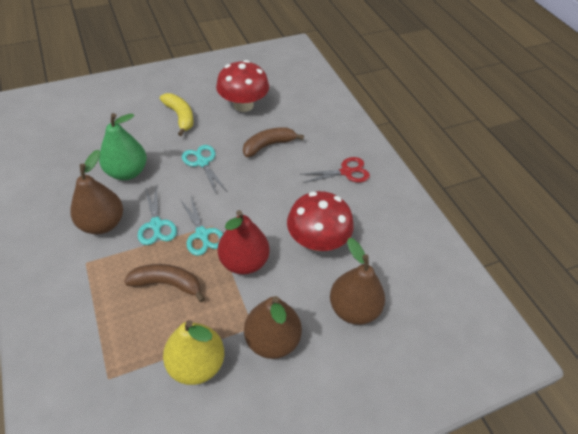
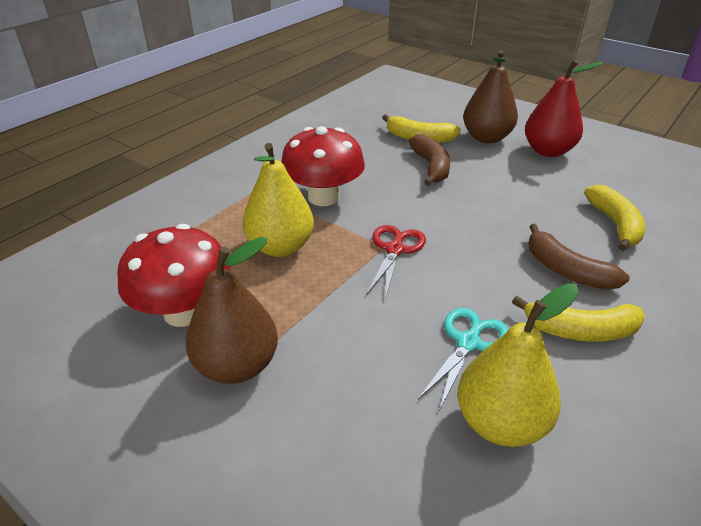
brown pear: [70,150,123,234] [244,296,302,359] [330,238,385,325] = 3 -> [186,237,278,384] [463,50,518,143] = 2
green pear: [99,113,147,180] = 1 -> none = 0
turquoise scissors: [138,186,177,245] [180,196,223,256] [182,145,227,195] = 3 -> [418,308,508,411] = 1
yellow banana: [160,93,194,136] = 1 -> [382,114,461,143] [512,296,645,342] [584,185,646,251] = 3
yellow pear: [163,320,224,385] = 1 -> [242,143,314,257] [457,283,579,447] = 2

